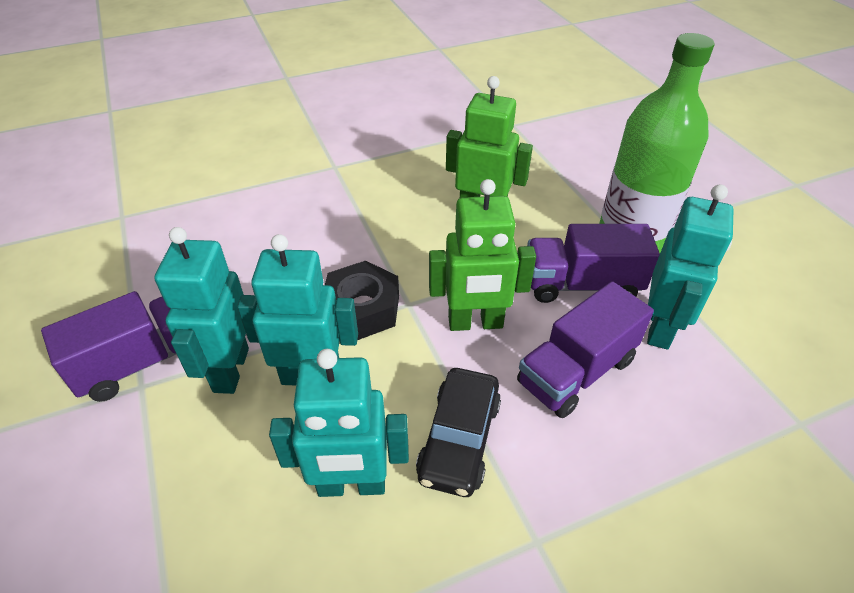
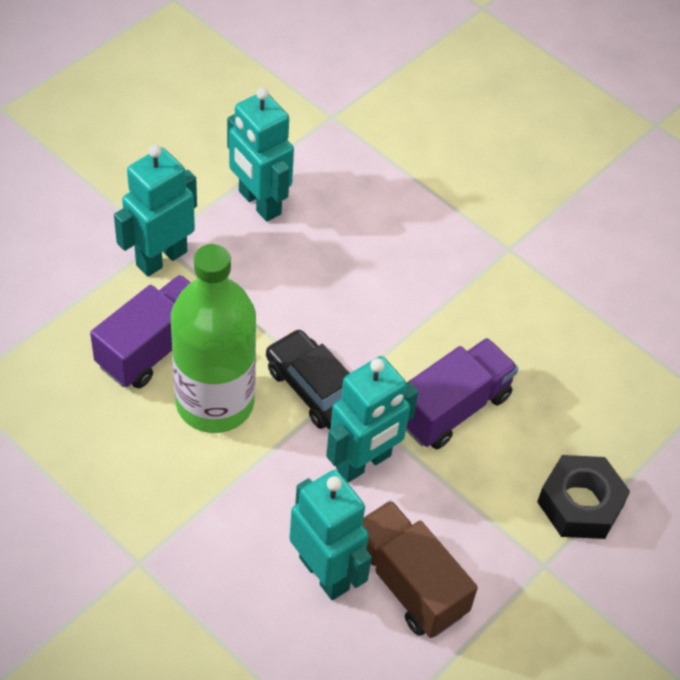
brown truck: none = 0 -> [362,500,478,638] = 1
green robot: [429,179,536,331] [446,76,533,198] = 2 -> none = 0
purple truck: [41,291,176,402] [517,281,654,418] [527,224,660,303] = 3 -> [90,275,191,388] [406,338,518,449] = 2

